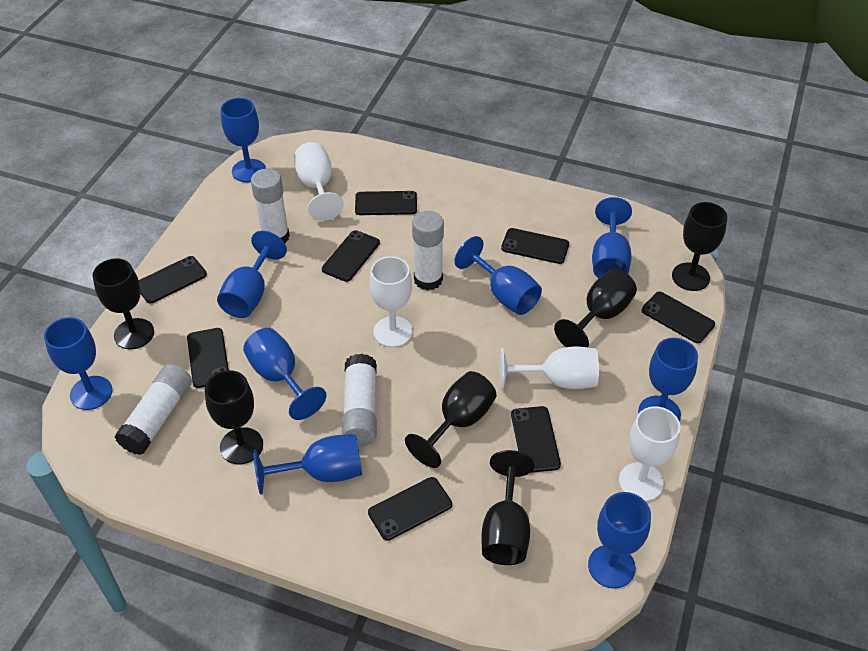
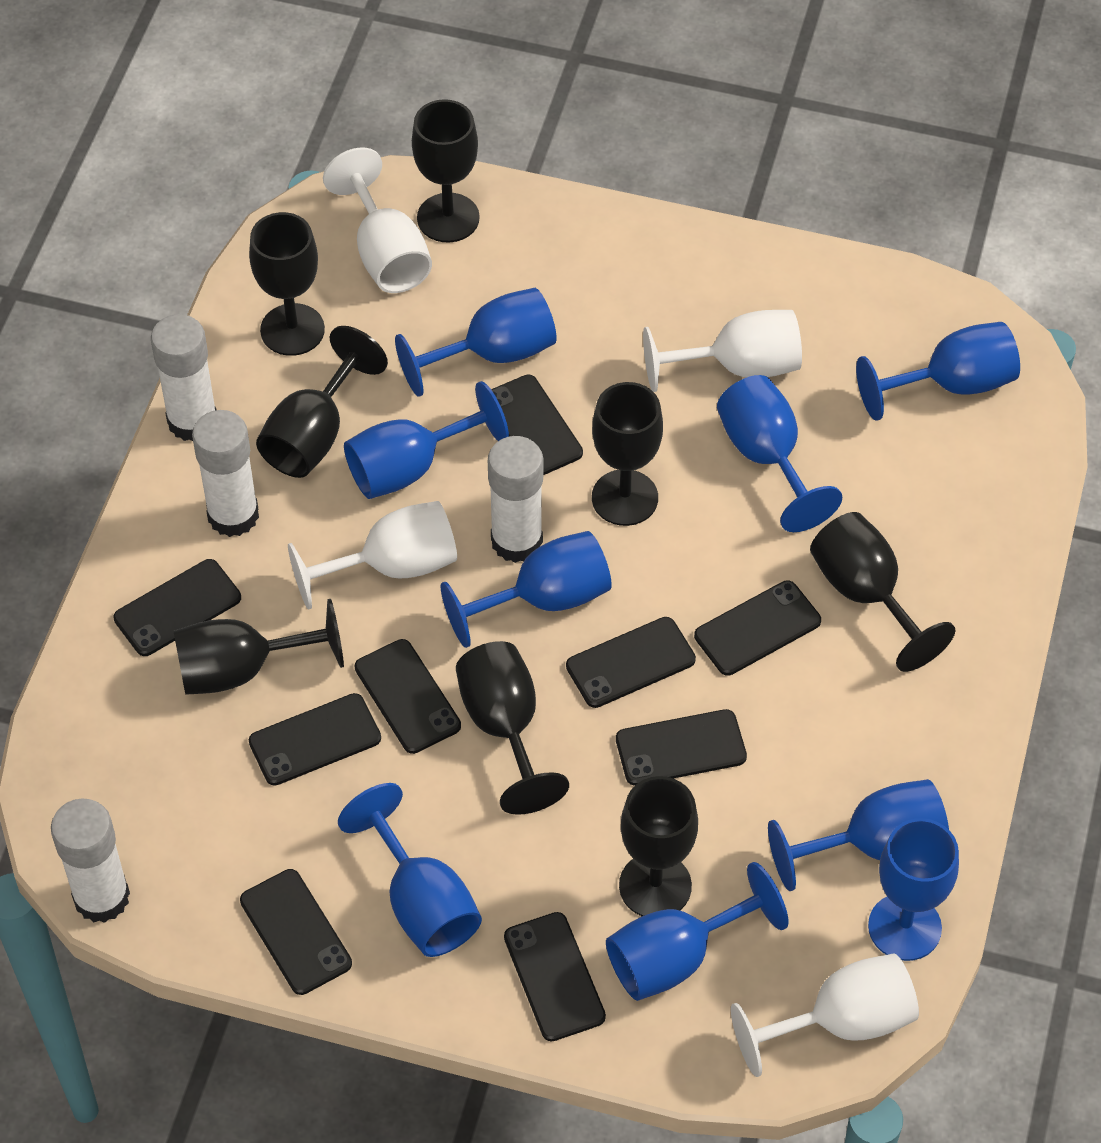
black goblet: [93,258,154,349] [205,370,263,464] [405,371,497,468] [481,450,535,565] [554,269,637,347] [672,202,727,291] = 6 -> [174,599,344,695] [249,212,325,356] [256,326,388,478] [412,99,480,242] [456,641,569,815] [592,382,663,526] [619,776,698,916] [810,512,956,672] = 8
black phone: [139,256,207,304] [187,328,229,388] [322,230,380,282] [355,191,417,215] [368,477,452,541] [501,228,569,264] [511,406,561,473] [642,292,715,343] = 8 -> [113,559,241,656] [240,869,352,995] [249,693,381,786] [355,639,461,754] [491,374,583,475] [504,912,606,1041] [566,617,696,708] [616,709,747,786] [694,580,821,676] = 9

